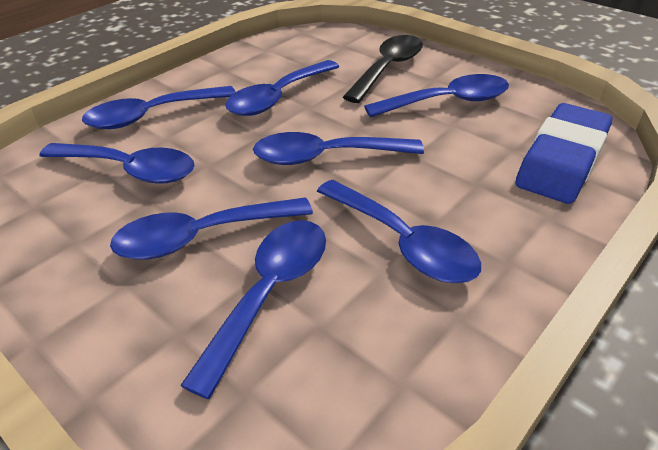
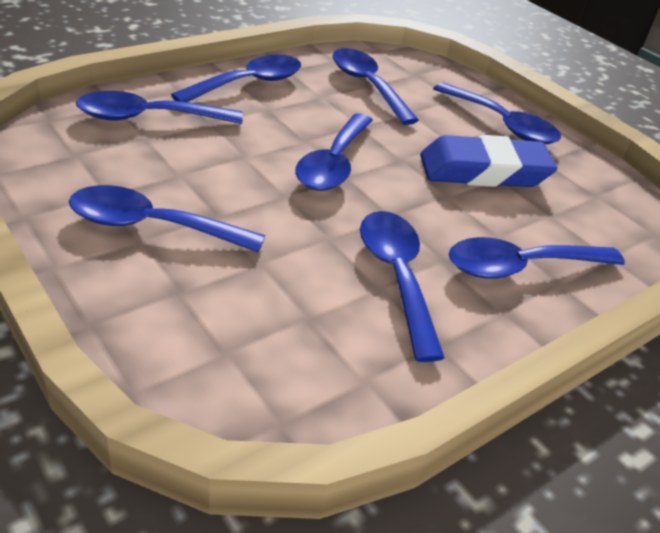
black spoon: [343,35,423,103] = 1 -> none = 0

